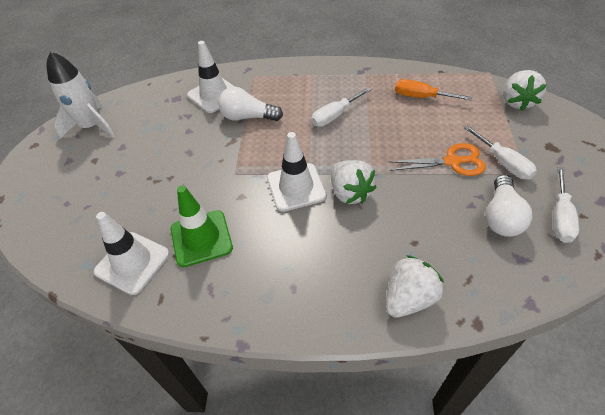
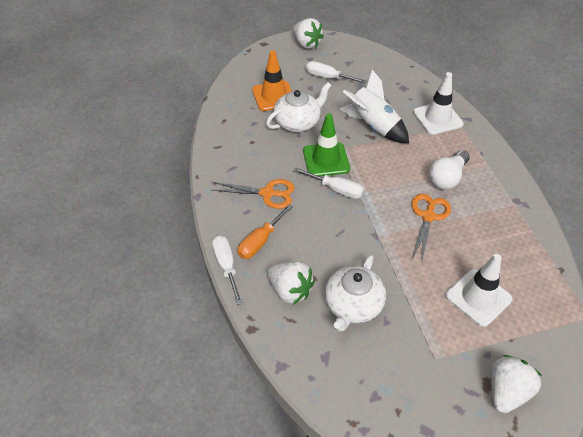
orange scissors: [388,143,486,176] = 1 -> [212,179,295,209] [411,194,451,260] = 2
orange traffic cone: none = 0 -> [252,50,292,111] = 1
white light bulb: [218,87,283,121] [485,175,533,237] = 2 -> [429,150,470,190] = 1
white teapot: none = 0 -> [266,82,332,132] [325,255,386,332] = 2
white traffic cone: [94,212,169,295] [187,41,235,113] [267,132,327,212] = 3 -> [413,72,464,135] [445,254,513,327] = 2

